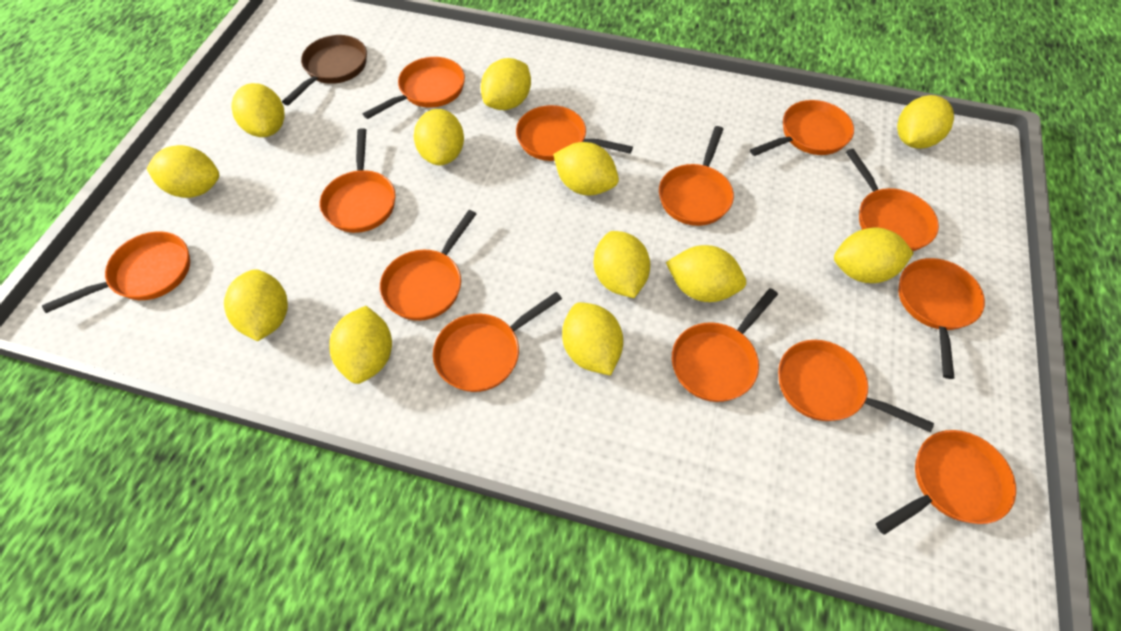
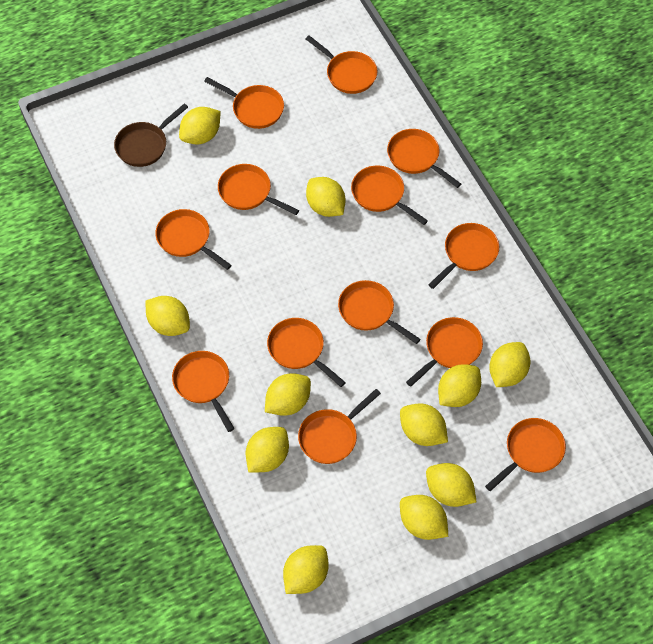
yellow lemon: [147,145,219,198] [224,269,288,341] [231,83,285,137] [329,306,392,384] [414,109,464,165] [481,58,531,110] [553,142,619,195] [562,302,623,376] [594,231,650,298] [666,245,746,302] [834,228,913,283] [897,95,954,149] = 12 -> [145,296,190,336] [179,107,220,145] [246,427,289,473] [265,373,311,416] [283,545,329,594] [306,177,345,217] [400,404,448,446] [400,495,448,540] [426,463,477,507] [438,364,481,407] [489,342,530,387] = 11

